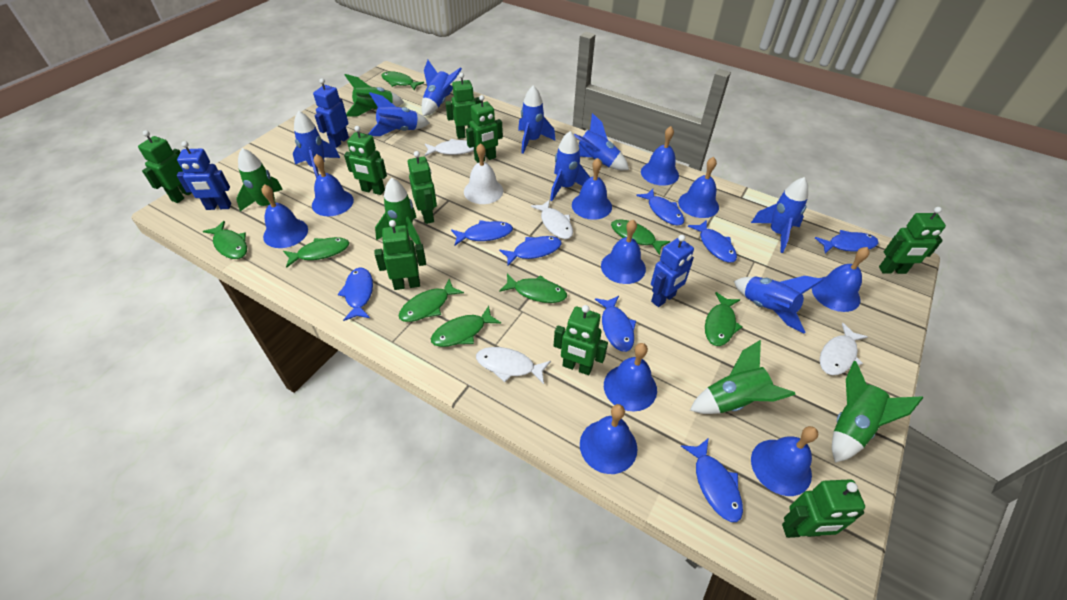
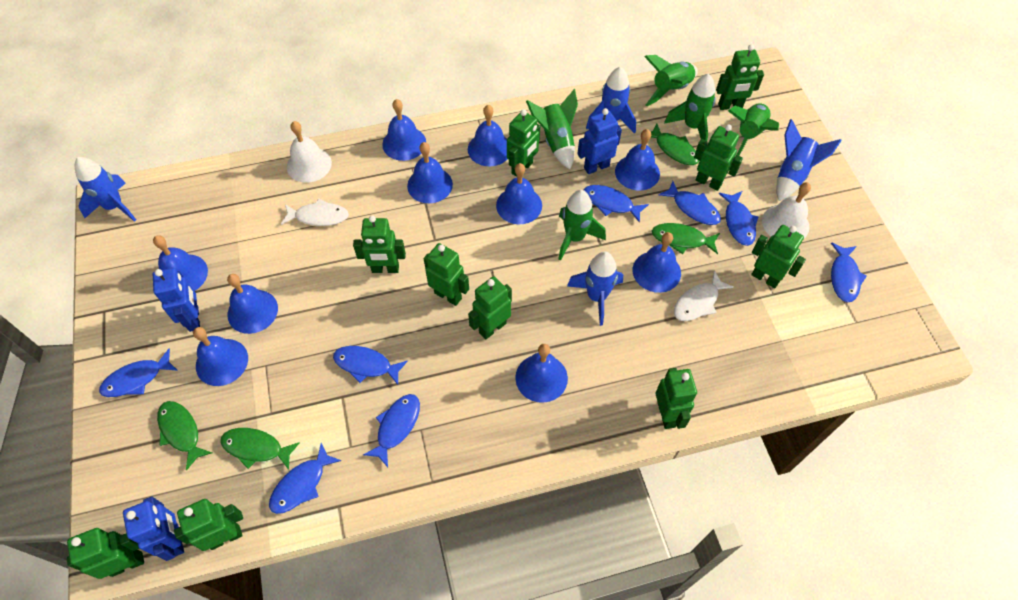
blue rocket: [293,111,340,178] [368,92,429,136] [421,60,462,116] [518,85,556,154] [550,131,590,201] [574,113,629,170] [734,276,824,334] [751,177,808,253] = 8 -> [75,157,136,222] [567,252,623,326] [586,67,636,134] [776,119,842,201] = 4
green fish: [202,221,247,259] [283,237,349,268] [381,71,424,90] [399,279,464,322] [431,306,501,347] [499,274,567,303] [611,219,671,255] [705,292,742,346] = 8 -> [157,401,212,471] [220,428,300,470] [651,124,699,165] [652,223,720,254] = 4
green robot: [138,130,192,203] [344,126,387,195] [375,220,426,290] [408,151,437,224] [445,73,481,139] [466,95,503,163] [554,305,608,375] [782,479,865,538] [879,207,946,274] = 9 -> [67,528,144,579] [174,499,243,551] [353,215,406,273] [424,243,469,306] [468,276,512,339] [507,109,540,177] [655,368,697,429] [694,124,743,191] [716,44,764,110] [751,225,806,288] = 10
white bell: [464,143,503,204] = 1 -> [287,121,332,183] [762,182,811,238] = 2
white fish: [425,139,474,156] [476,347,551,384] [531,200,573,239] [820,323,868,375] = 4 -> [281,199,349,226] [674,270,734,321] = 2

